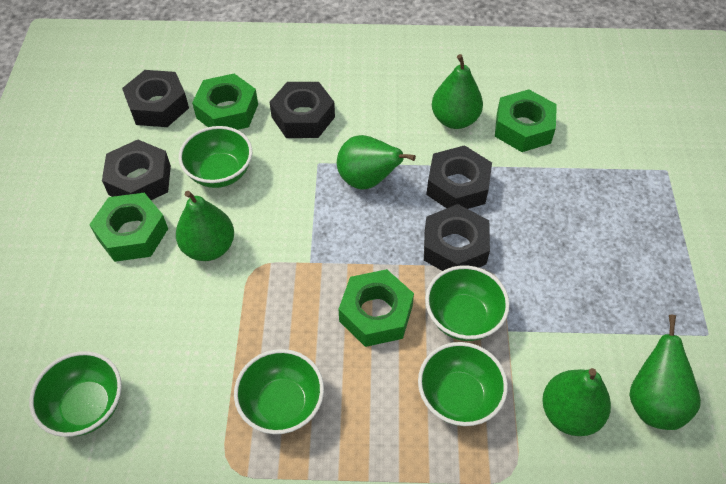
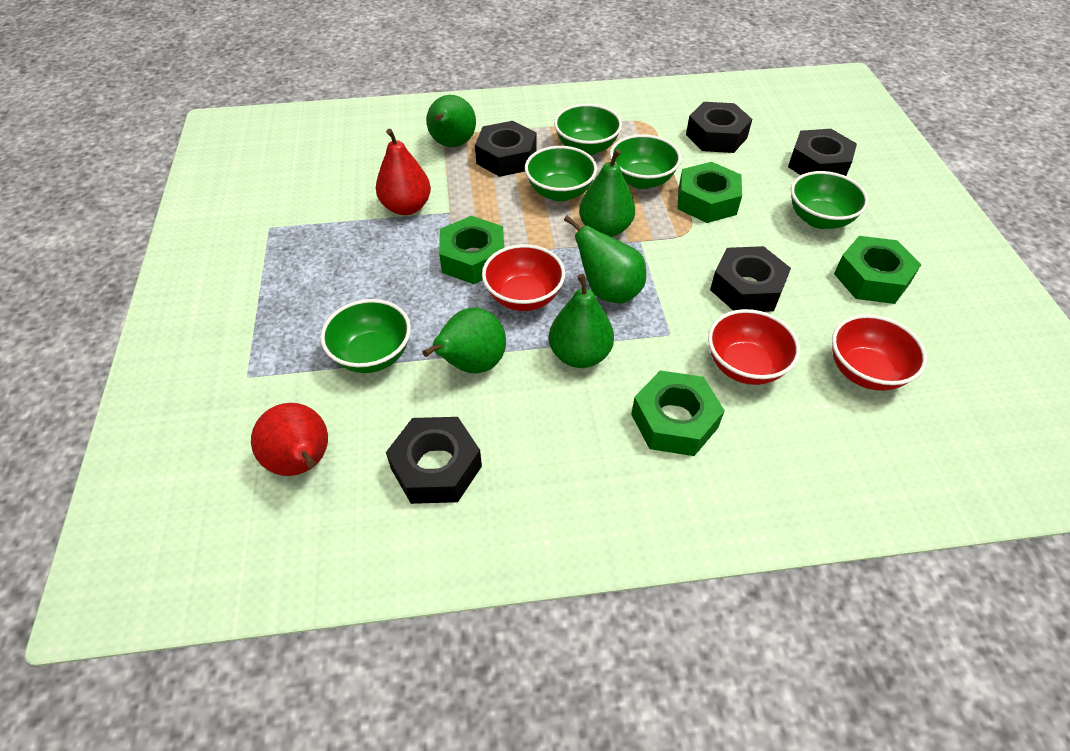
red bowl: none = 0 -> [482,244,565,311] [708,309,800,385] [832,314,927,391] = 3
red pear: none = 0 -> [251,403,328,476] [376,129,431,215] = 2

